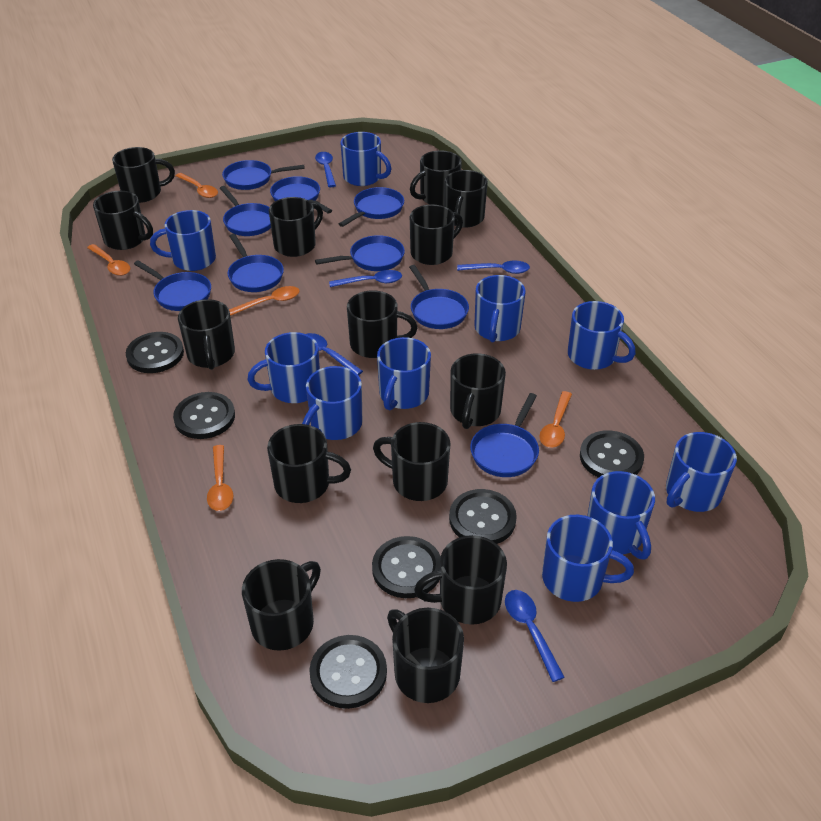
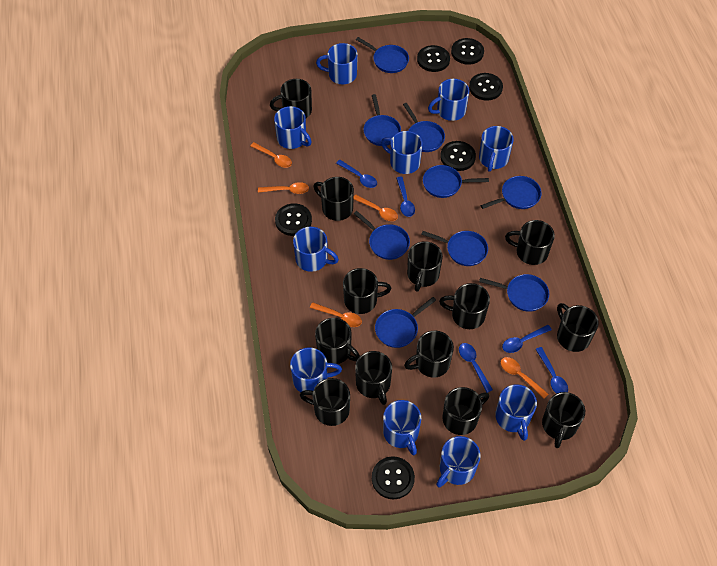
black mug: [93,191,153,250] [112,147,175,203] [178,299,235,370] [242,559,321,651] [267,424,351,503] [269,197,323,257] [347,290,418,358] [373,422,450,501] [387,608,464,703] [410,150,462,206] [410,204,463,265] [414,535,507,625] [444,170,488,228] [450,353,506,429] = 14 -> [270,79,312,118] [300,378,350,426] [313,177,354,221] [315,318,360,364] [343,268,391,314] [355,351,392,405] [404,331,454,378] [407,241,443,292] [439,283,490,329] [443,387,489,435] [505,220,555,265] [542,392,585,448] [557,303,599,352] = 13

